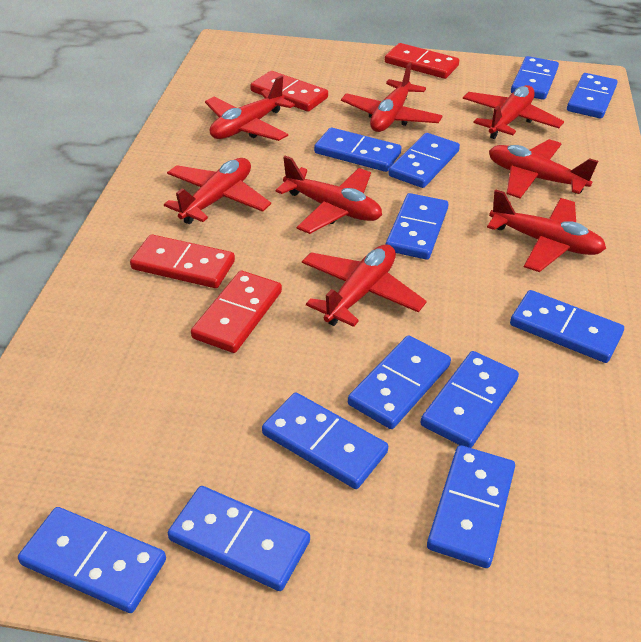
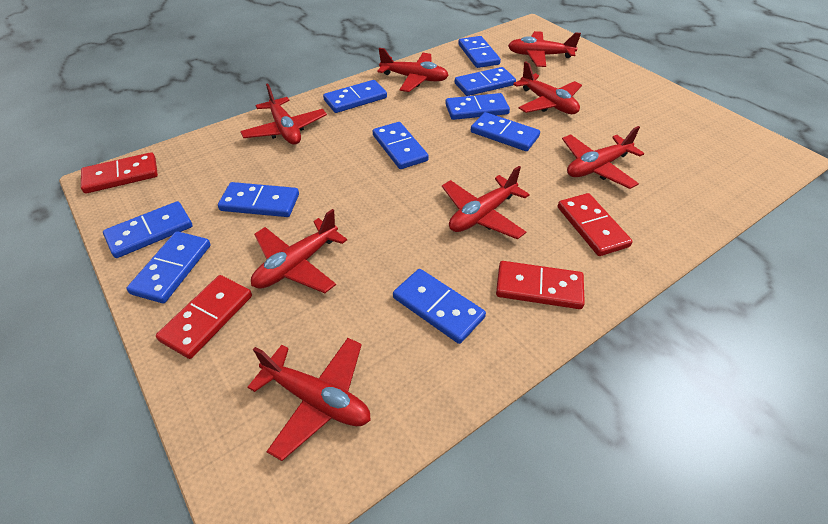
blue domino: [18,507,166,613] [168,486,310,591] [262,392,388,489] [314,127,401,172] [348,335,451,429] [386,193,449,260] [389,133,460,188] [420,351,519,448] [427,445,515,568] [510,290,624,363] [511,56,559,100] [567,73,618,119] = 12 -> [103,201,192,258] [126,231,211,303] [218,182,299,217] [323,80,387,113] [373,122,429,169] [393,269,486,344] [445,93,510,120] [455,67,516,96] [458,36,501,68] [471,112,540,151] = 10

